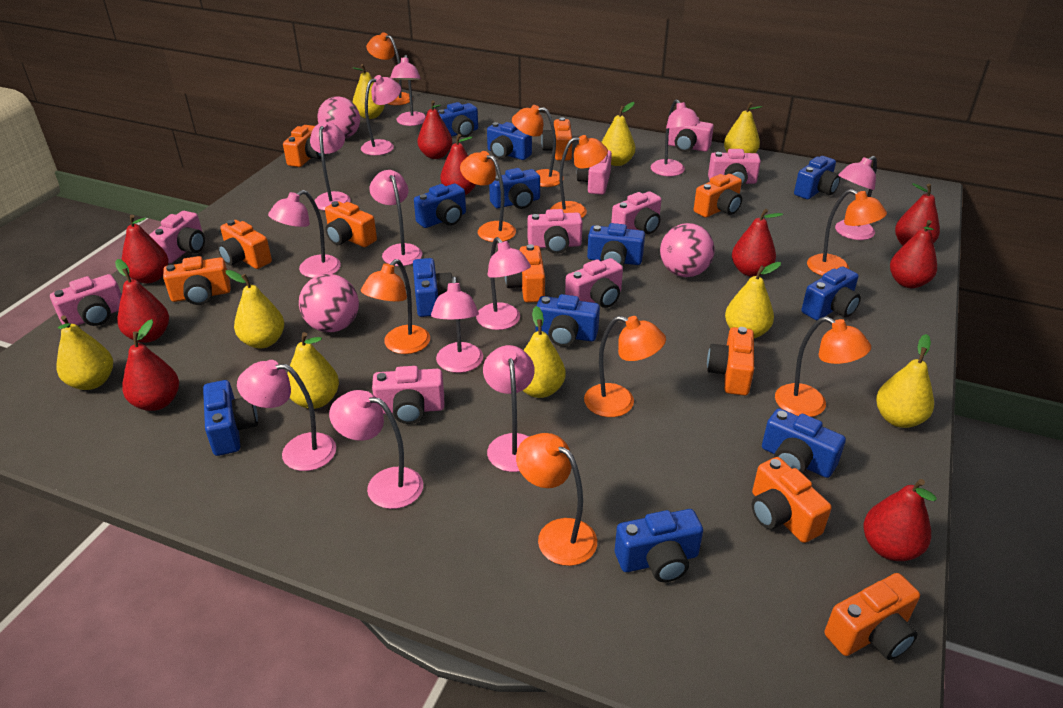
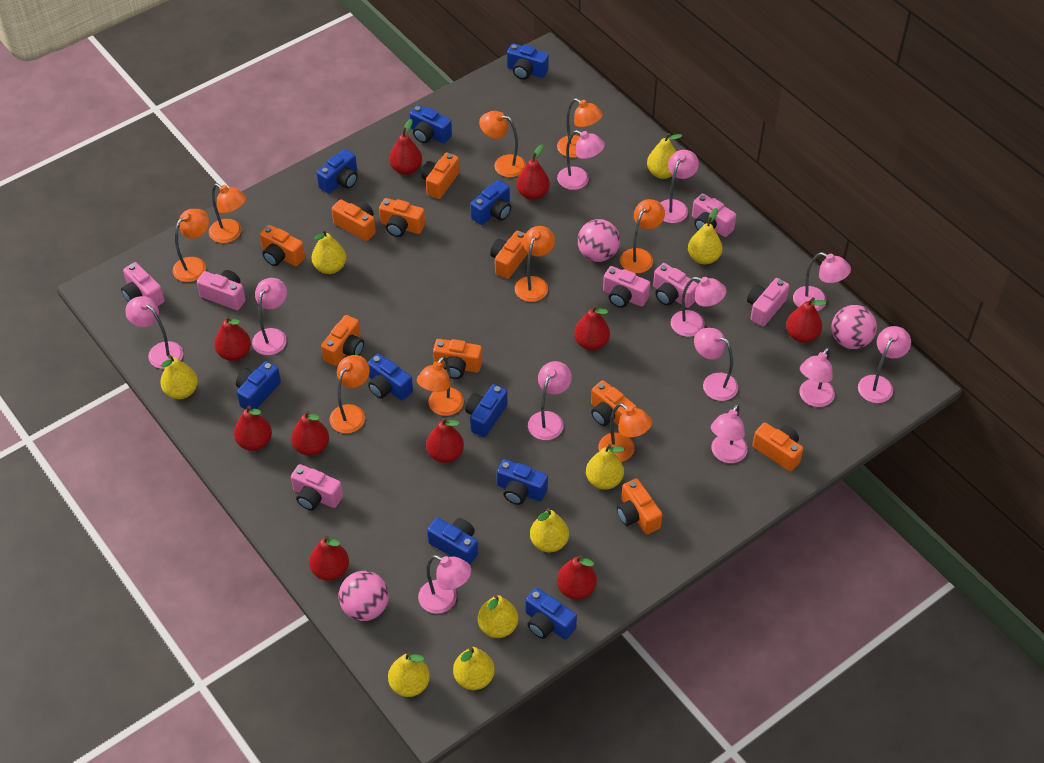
blue camera: [203,380,258,456] [413,258,452,317] [414,184,466,228] [438,102,478,137] [487,122,532,160] [489,168,540,209] [536,294,600,347] [587,223,645,265] [615,509,703,582] [762,408,846,478] [794,156,840,199] [801,266,861,320] = 12 -> [236,361,281,409] [317,149,358,194] [368,354,413,401] [410,105,452,143] [427,518,478,565] [465,384,508,437] [470,180,511,225] [497,459,548,505] [507,44,549,79] [525,588,577,640] = 10
pink camera: [50,274,122,326] [149,211,205,263] [372,366,444,424] [528,209,583,254] [565,258,623,308] [577,150,612,195] [611,191,661,234] [668,117,714,152] [708,149,761,187] = 9 -> [121,262,165,306] [197,270,246,310] [291,464,343,510] [603,266,650,308] [653,263,698,308] [692,193,736,237] [747,278,789,327] = 7
red pear: [115,259,169,343] [121,215,169,284] [122,319,179,411] [417,100,453,159] [440,134,476,195] [732,209,783,277] [863,479,937,561] [890,220,937,288] [895,183,940,246] = 9 -> [214,316,251,361] [234,406,272,451] [291,411,329,456] [309,536,349,581] [389,119,422,175] [426,417,464,463] [516,145,550,200] [557,555,597,600] [574,305,610,350] [786,297,827,343] = 10

